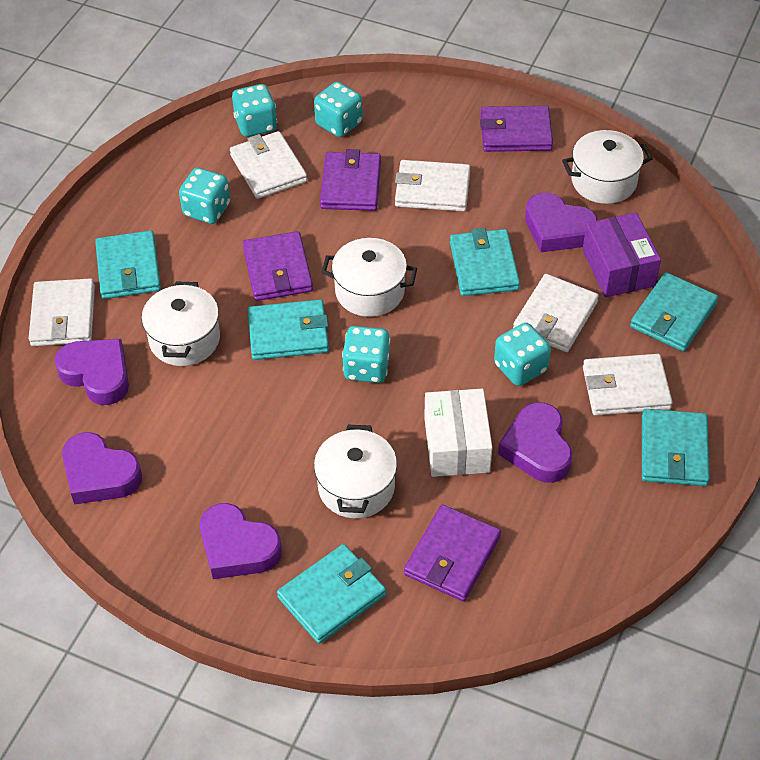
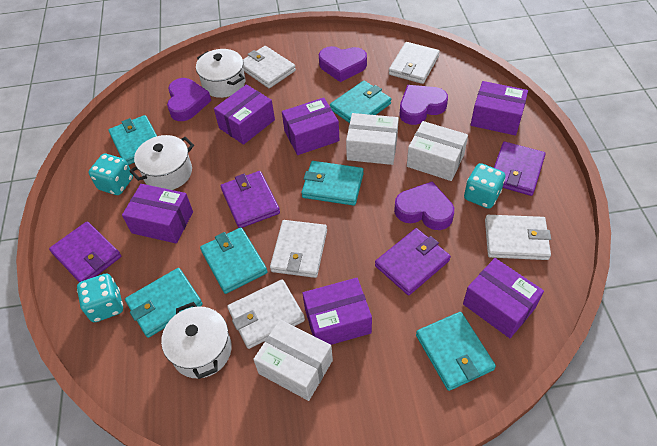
purple box: [582,212,661,297] = 1 -> [122,184,193,244] [214,84,275,145] [282,98,340,155] [302,278,372,345] [463,258,544,338] [471,81,528,136] = 6
purple heart: [54,339,129,405] [62,432,142,504] [200,503,282,579] [498,402,572,483] [525,193,598,252] = 5 -> [167,78,211,121] [319,46,367,82] [394,181,454,230] [400,85,448,125] = 4
turquoise dice: [179,168,230,224] [232,84,277,137] [314,82,363,137] [342,326,390,383] [494,323,551,386] = 5 -> [77,273,123,322] [89,154,133,195] [464,163,505,209] = 3
white box: [424,389,492,477] = 1 -> [253,319,333,401] [346,113,399,165] [407,121,468,181] = 3
white pot: [142,282,220,366] [314,425,397,518] [321,238,417,317] [562,130,653,204] = 4 -> [129,135,194,190] [161,302,232,379] [196,49,245,98] = 3

